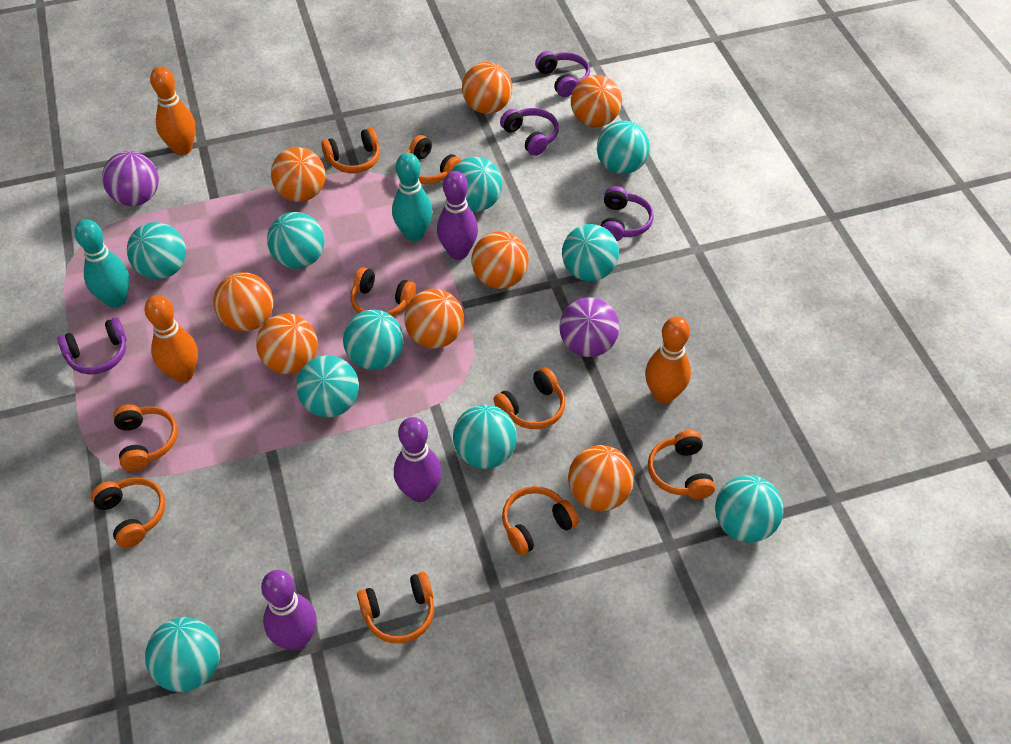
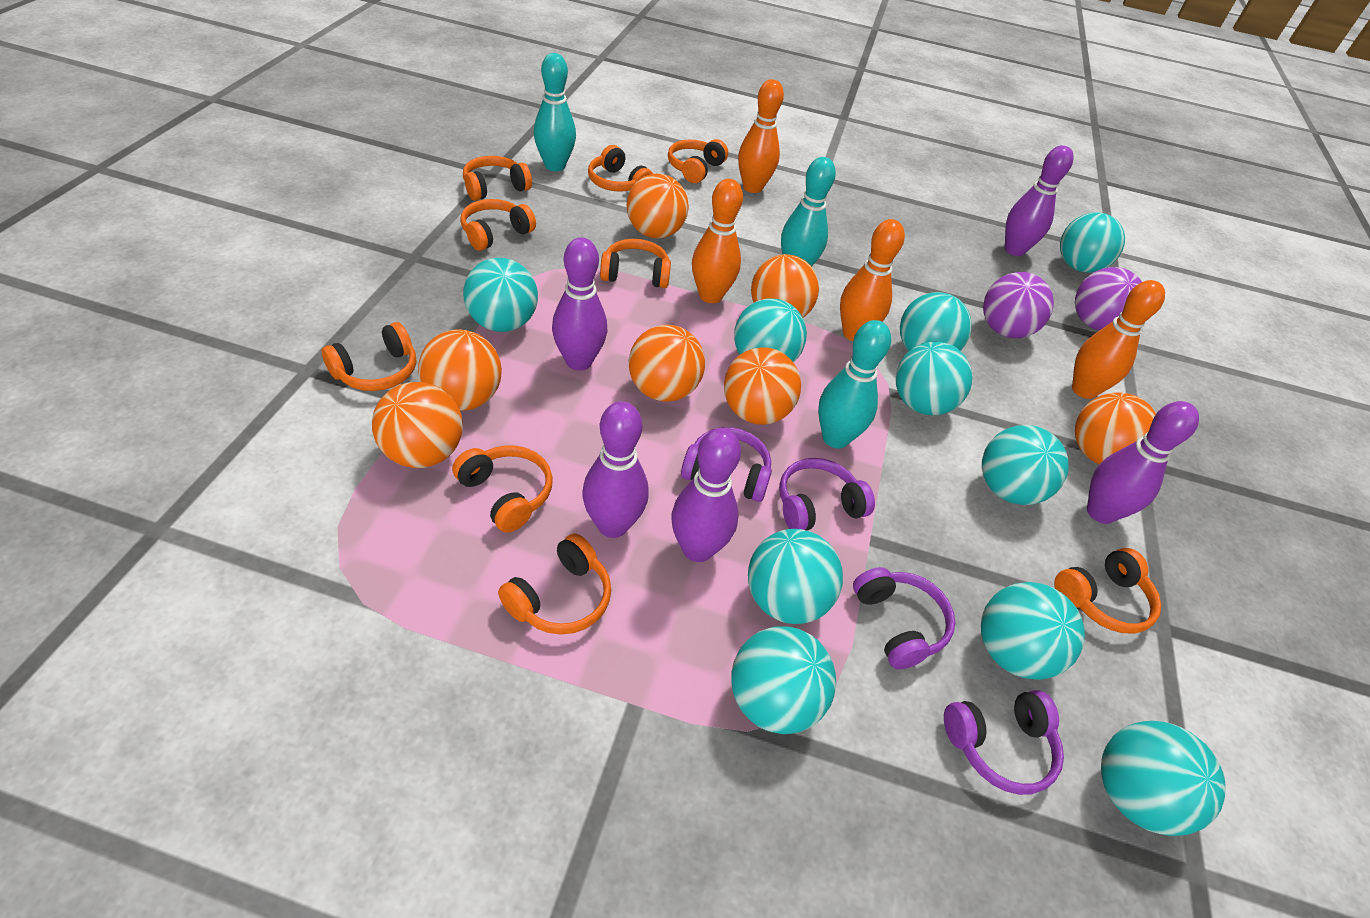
orange ball: [213,272,274,331] [256,313,318,374] [271,147,325,202] [404,289,464,348] [462,62,512,114] [472,231,529,289] [568,445,634,511] [571,75,622,127] = 8 -> [372,382,463,468] [418,329,502,411] [627,174,689,239] [629,325,705,402] [724,347,801,425] [751,254,819,318] [1075,392,1156,464] = 7
orange bowling pin: [145,295,198,383] [150,67,196,155] [645,316,691,404] = 3 -> [692,179,743,303] [738,79,784,193] [840,219,905,341] [1072,280,1165,399] = 4
purple bowling pin: [261,570,317,650] [394,417,442,502] [437,171,478,260] = 3 -> [552,237,607,371] [582,401,649,538] [671,428,741,562] [1005,145,1073,256] [1087,401,1199,524] = 5
turquoise bowling pin: [74,219,129,308] [392,153,433,241] = 2 -> [534,53,576,171] [781,157,836,266] [818,320,891,449] = 3

